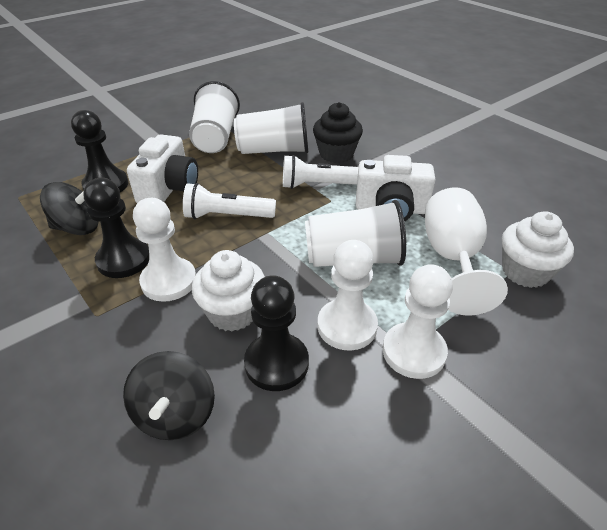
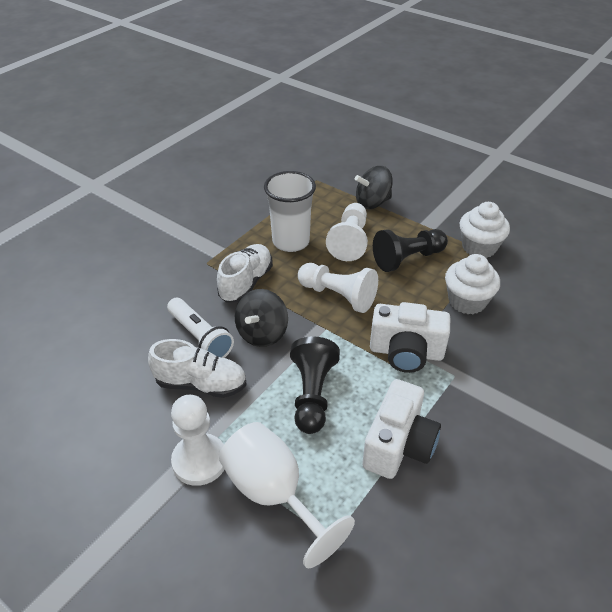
black cupcake: [313,102,363,163] = 1 -> none = 0
black pawn: [71,110,129,192] [83,178,149,278] [244,275,309,391] = 3 -> [290,336,340,434] [373,229,448,272] = 2
white cup: [189,81,240,153] [234,102,308,154] [305,200,406,267] = 3 -> [264,171,316,252] = 1
white flashlight: [183,183,276,219] [283,155,358,189] = 2 -> [167,298,234,358] = 1
white shoe: none = 0 -> [148,339,247,398] [217,244,273,303] = 2

